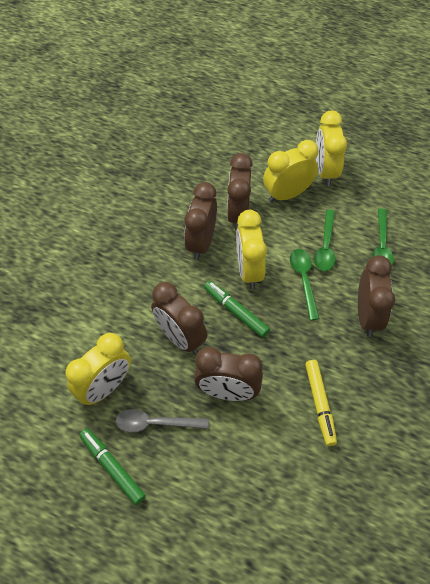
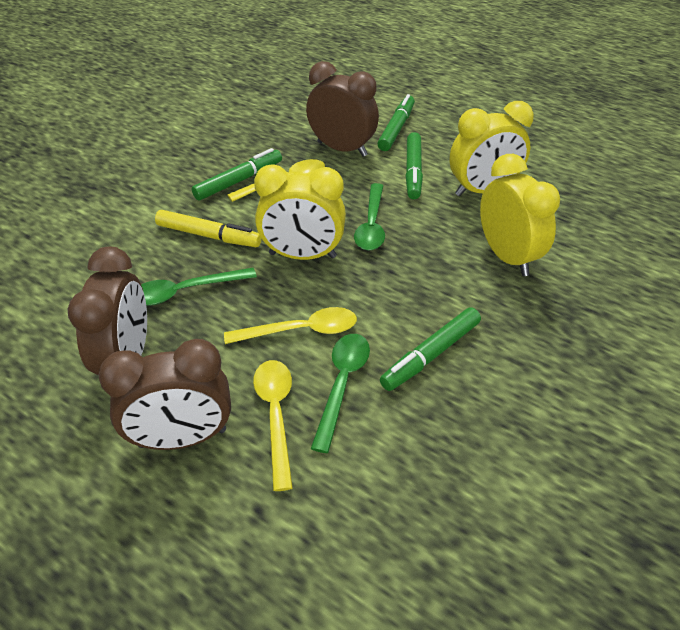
brown clock: [151,282,207,354] [184,182,217,260] [194,347,263,401] [227,153,253,231] [358,255,395,337] = 5 -> [68,246,147,375] [98,339,231,450] [306,61,379,157] = 3
green marker: [79,429,146,505] [204,281,270,338] = 2 -> [191,148,282,200] [377,94,415,151] [380,307,481,391] [405,132,423,199] = 4
grey spoon: [115,409,209,433] = 1 -> none = 0
yellow clock: [66,333,131,406] [236,210,267,289] [263,140,318,203] [316,111,347,186] = 4 -> [254,164,346,260] [450,101,534,196] [480,154,560,276] = 3
yellow spoon: none = 0 -> [224,307,357,344] [227,159,325,202] [253,360,293,491] = 3

